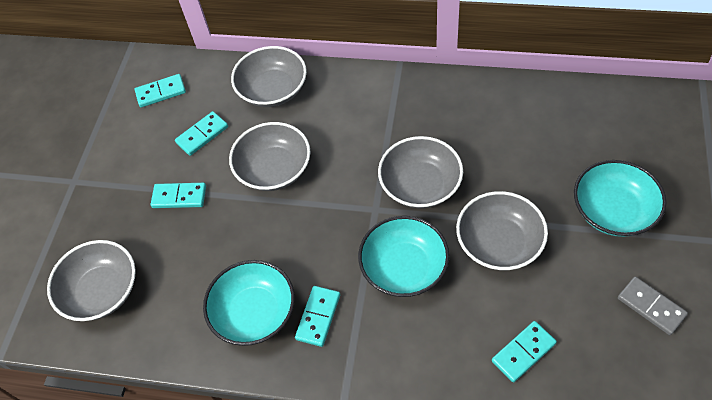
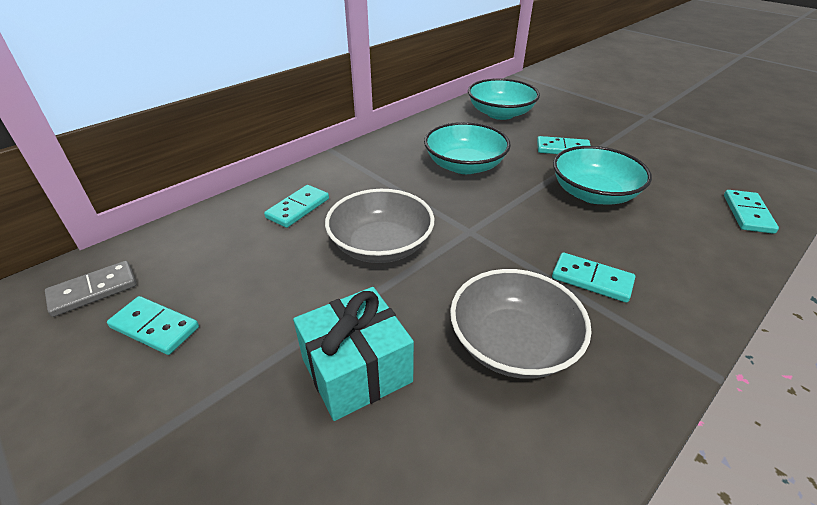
grey bowl: [47,240,136,321] [229,122,310,191] [231,46,307,107] [378,136,463,208] [456,191,548,270] = 5 -> [325,189,435,263] [450,269,592,379] = 2
turquoise gift: none = 0 -> [293,287,414,421] = 1

